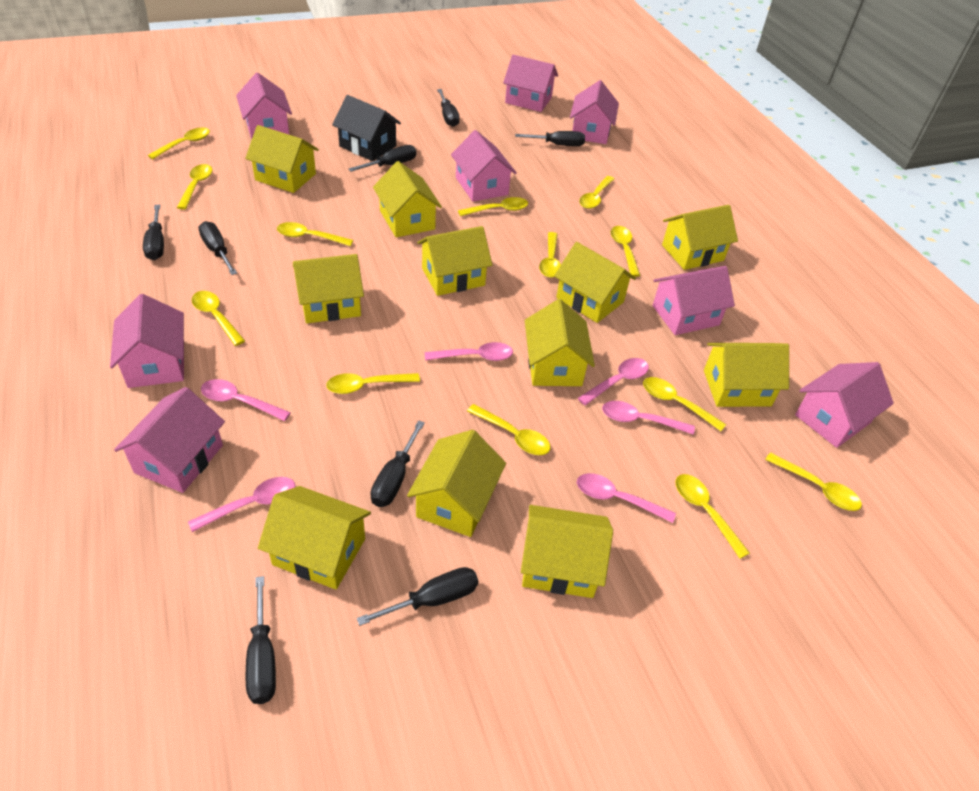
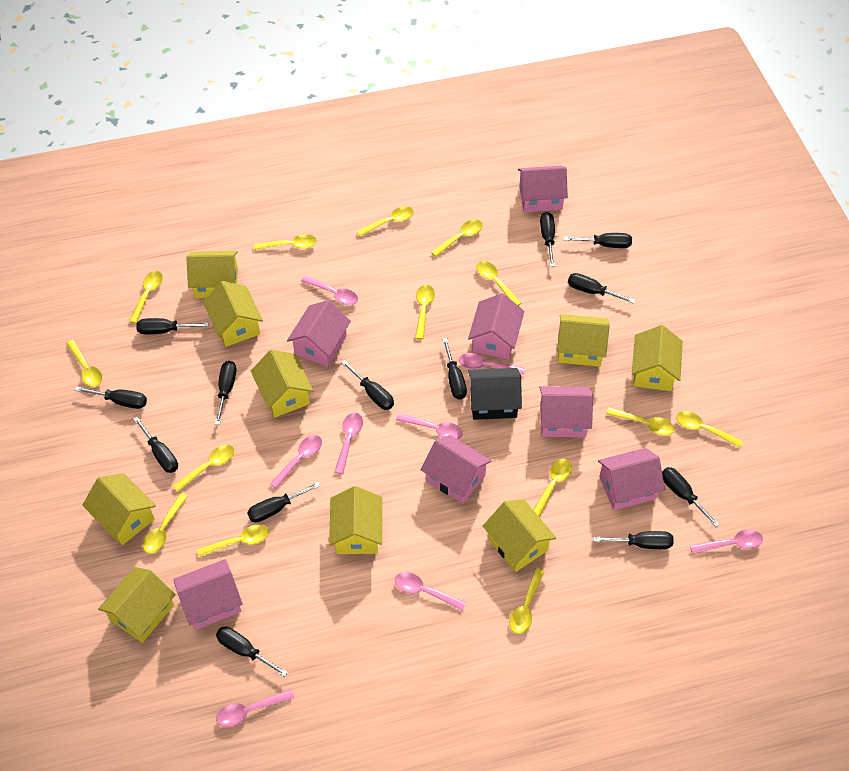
black screwdriver: [143,204,164,260] [198,221,237,275] [246,576,276,704] [348,145,416,172] [357,567,478,626] [371,420,425,507] [437,89,460,127] [515,131,585,146] = 8 -> [75,386,147,409] [133,416,178,473] [136,318,208,334] [215,361,236,425] [216,627,288,677] [247,482,321,523] [341,360,394,410] [442,338,467,400] [540,212,555,267] [564,233,632,248] [568,273,635,304] [593,531,674,549] [662,467,720,527] = 13
pink house: [110,294,184,388] [114,387,225,493] [236,72,292,139] [451,130,517,202] [503,55,558,112] [570,80,619,144] [653,266,735,335] [795,362,894,448] = 8 -> [173,559,243,630] [287,300,351,367] [421,435,492,504] [468,293,524,359] [518,166,568,212] [539,386,593,437] [598,448,665,510] = 7
pink spoon: [188,477,295,532] [201,379,291,421] [425,342,513,361] [577,473,676,523] [578,358,649,405] [602,401,695,435] = 6 -> [216,689,294,727] [270,435,322,489] [301,275,358,305] [335,413,363,474] [395,572,466,611] [396,413,463,439] [459,353,525,375] [690,530,763,554] = 8
yellow house: [245,125,319,193] [258,486,371,590] [293,254,364,323] [373,161,442,237] [407,430,506,537] [417,226,492,296] [521,505,613,598] [525,299,595,386] [554,242,636,323] [662,205,738,270] [704,343,789,407] = 11 -> [82,473,156,545] [98,567,176,643] [186,251,238,298] [203,281,263,347] [251,350,314,418] [329,486,382,554] [483,499,556,572] [557,314,610,367] [632,325,683,391] = 9
yellow spoon: [148,127,210,159] [177,164,212,210] [192,291,245,346] [277,222,353,246] [326,373,420,394] [458,197,528,216] [467,404,550,455] [539,232,561,278] [579,176,614,209] [611,226,640,277] [643,377,726,431] [676,474,750,559] [765,452,862,511] = 13 -> [66,340,102,387] [129,271,163,323] [143,493,188,554] [173,445,234,492] [197,525,269,557] [254,234,317,250] [357,206,414,236] [415,285,435,339] [431,220,483,257] [477,261,521,306] [509,568,544,634] [533,459,572,517] [606,407,675,436] [676,411,743,448] = 14

